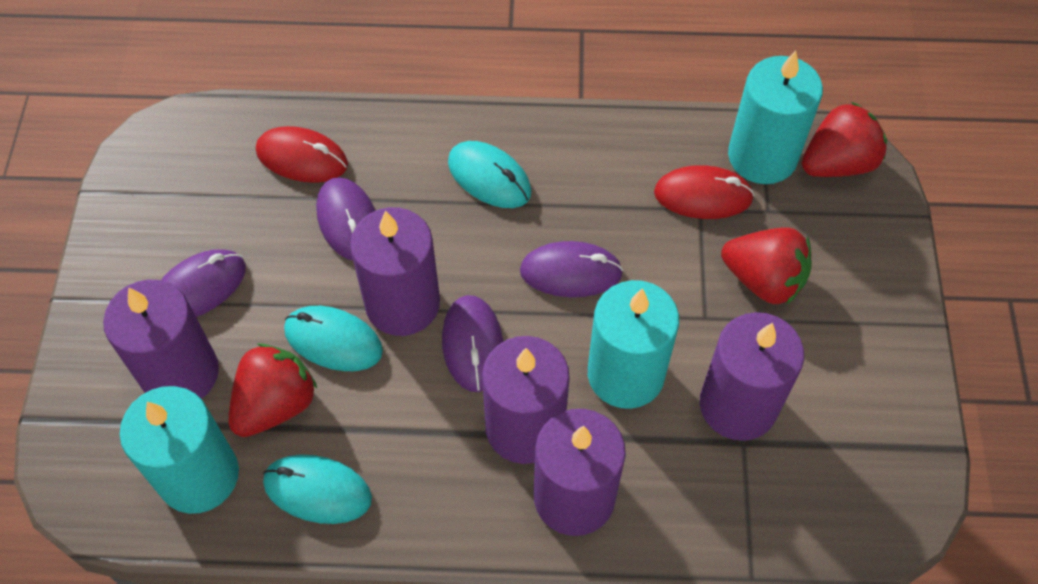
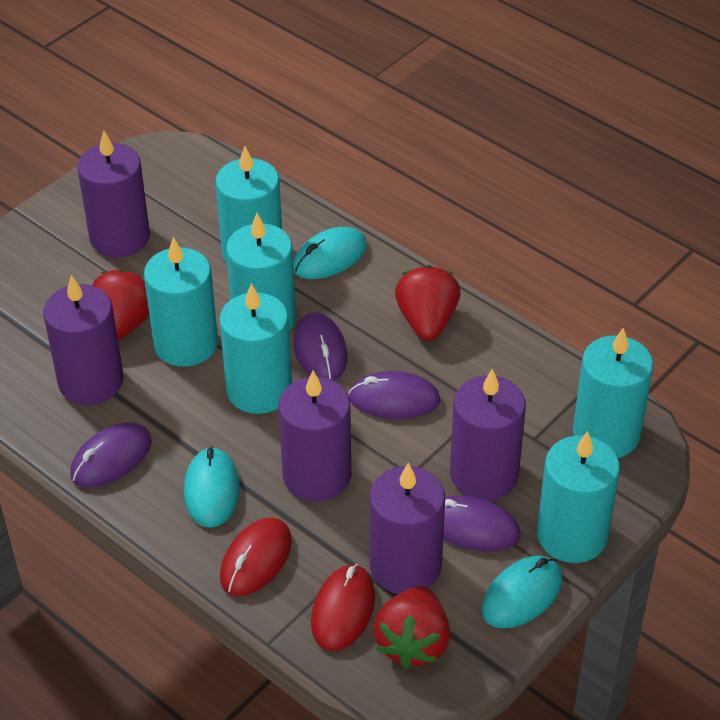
turquoise candle: [119,386,239,514] [588,280,679,409] [728,51,823,184] = 3 -> [144,237,218,367] [215,146,282,263] [219,283,292,414] [226,213,296,331] [537,431,620,563] [573,328,653,458] = 6

